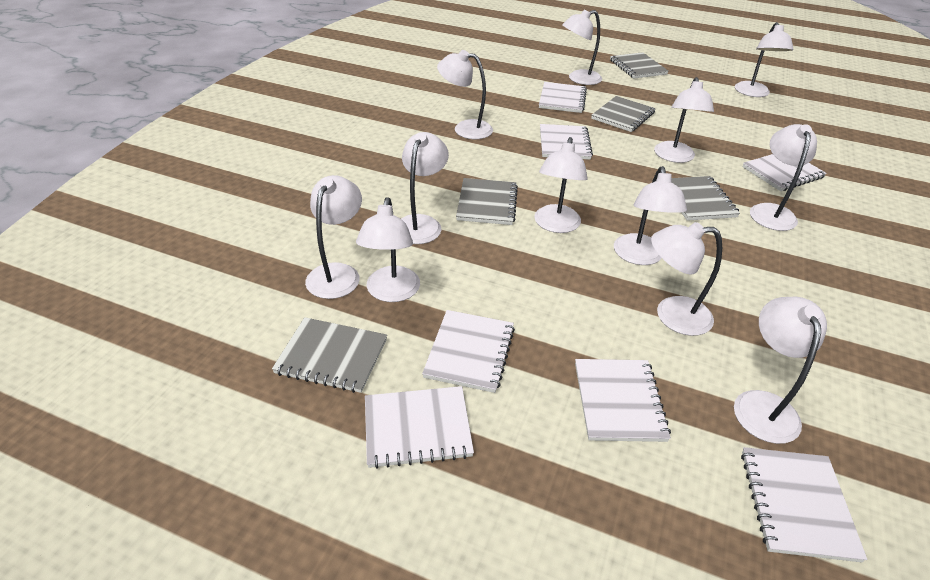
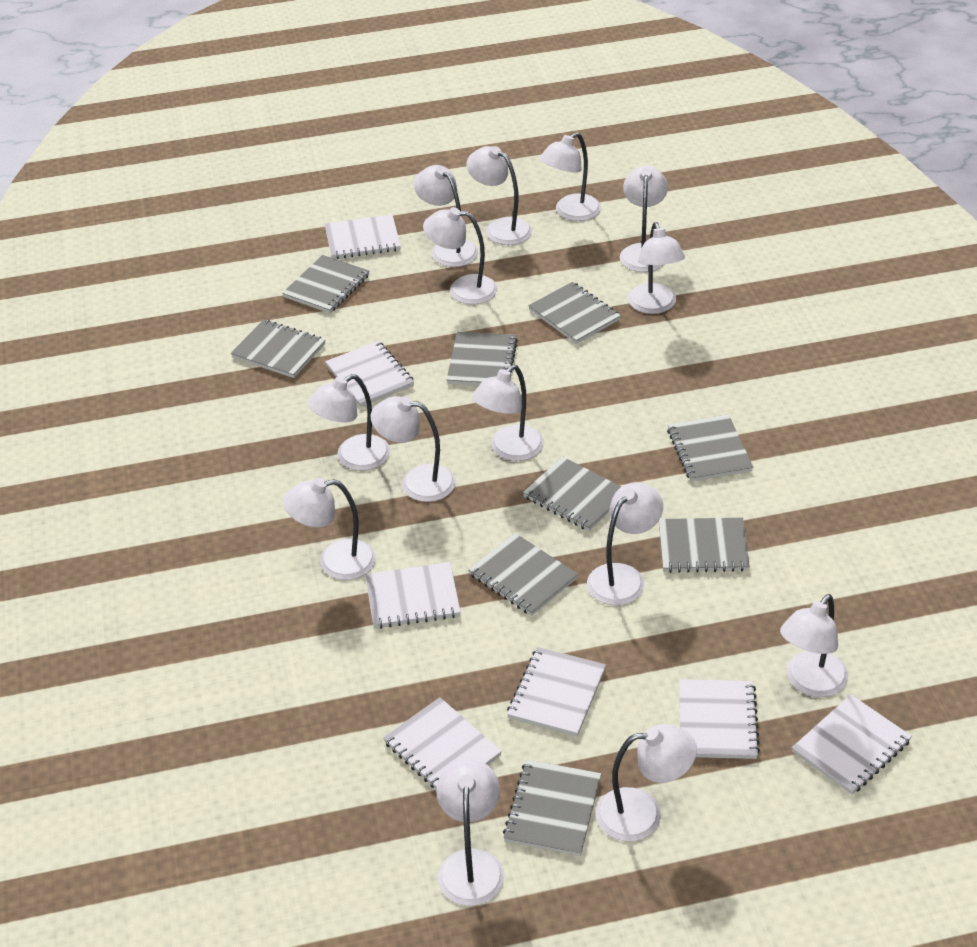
grey notebook: [272,317,387,393] [456,178,518,225] [591,96,656,132] [610,52,669,79] [672,176,740,221] = 5 -> [230,320,325,378] [282,255,369,313] [446,332,518,386] [468,533,578,616] [503,760,601,856] [523,456,621,531] [528,282,621,344] [659,518,750,573] [667,414,753,482] = 9
white lamp: [305,175,362,299] [356,197,420,302] [401,132,449,244] [437,50,493,139] [534,137,588,233] [562,9,602,85] [614,166,687,265] [651,222,722,336] [654,77,714,163] [734,297,827,444] [735,22,793,97] [750,124,817,231] = 12 -> [283,478,376,580] [308,374,390,471] [371,396,456,502] [414,165,478,267] [423,207,497,304] [436,759,505,906] [466,146,532,245] [472,365,544,461] [540,132,601,221] [587,482,663,605] [596,724,697,841] [620,165,668,272] [628,222,685,314] [780,594,848,697] = 14

